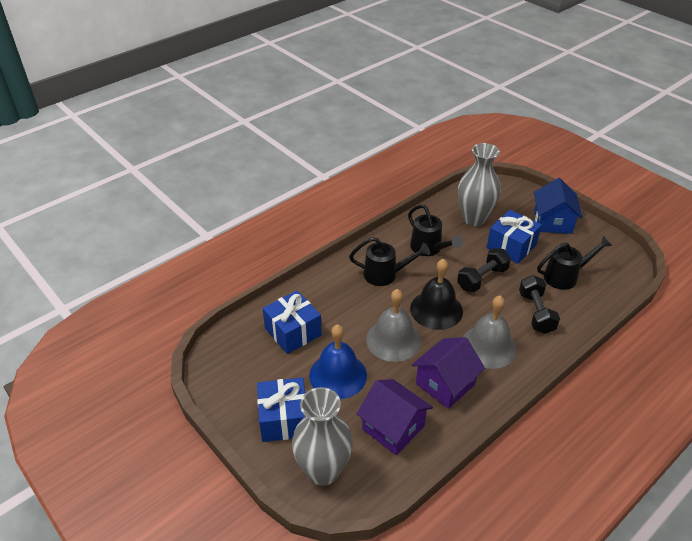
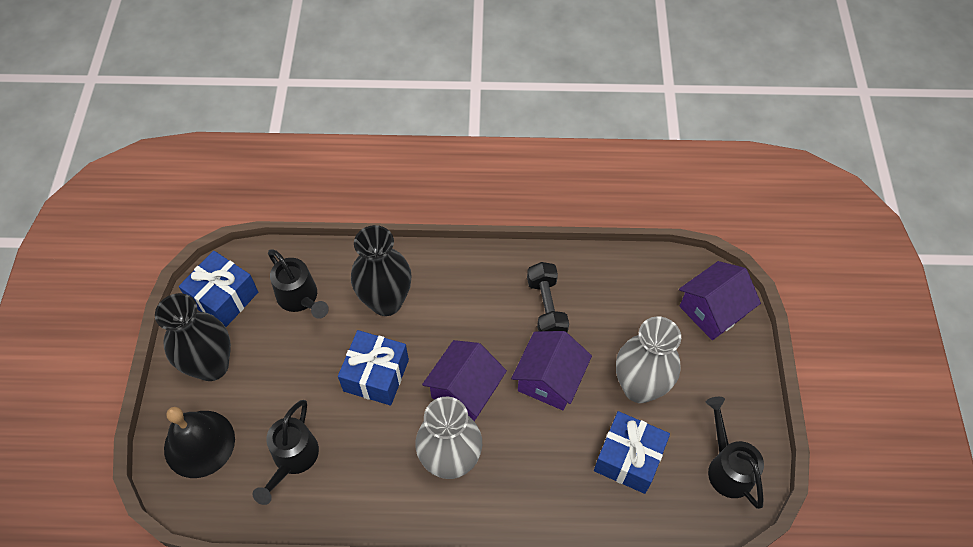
black dumbbell: [457,248,511,292] [519,275,560,334] = 2 -> [527,262,569,332] = 1
black vase: none = 0 -> [155,293,231,381] [351,225,411,316] = 2
blue bell: [309,324,367,399] = 1 -> none = 0
blue house: [534,178,583,234] = 1 -> none = 0
grey bell: [366,289,421,362] [463,296,517,369] = 2 -> none = 0
purple house: [357,379,433,455] [412,337,485,409] = 2 -> [422,340,507,421] [511,331,592,410] [679,261,761,340] = 3

